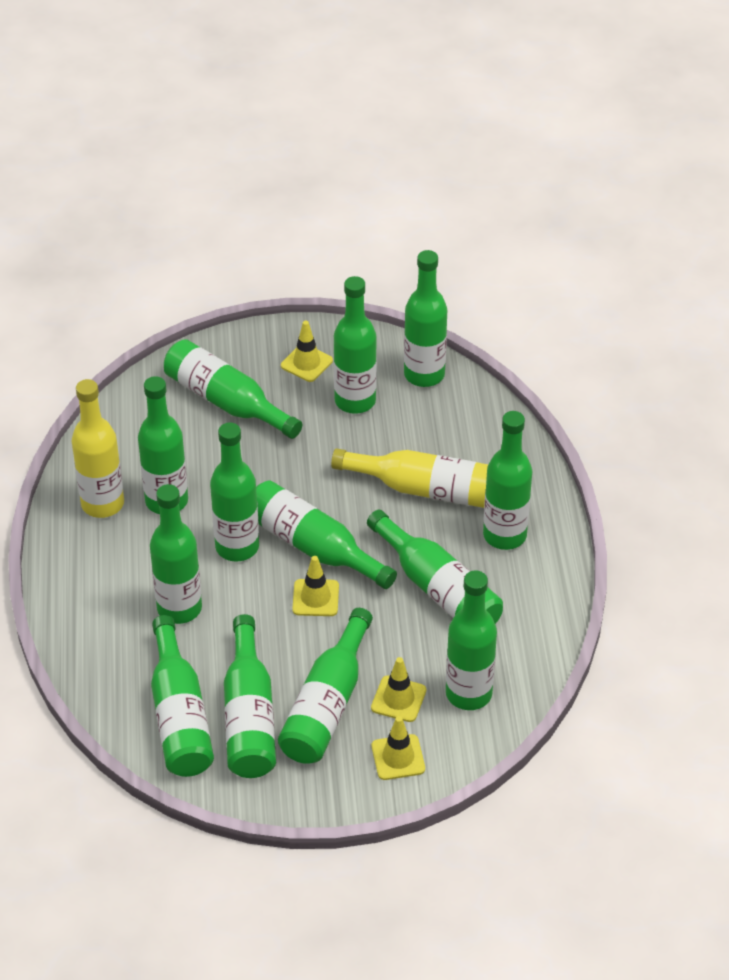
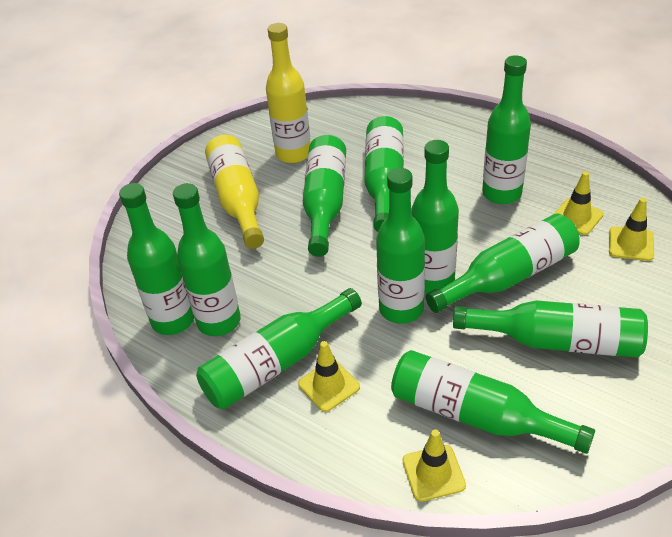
green bottle: [138,376,188,514] [150,484,202,624] [151,615,214,777] [164,339,302,439] [210,423,259,561] [224,614,276,778] [256,480,397,589] [278,608,373,764] [334,276,377,414] [367,510,503,624] [404,250,447,387] [446,570,497,710] [483,411,532,550] = 13 -> [119,183,194,335] [173,183,241,336] [196,288,362,409] [303,135,346,257] [364,116,404,232] [376,168,425,324] [391,350,595,454] [411,140,459,293] [426,214,580,313] [453,300,648,358] [482,55,531,204] = 11

